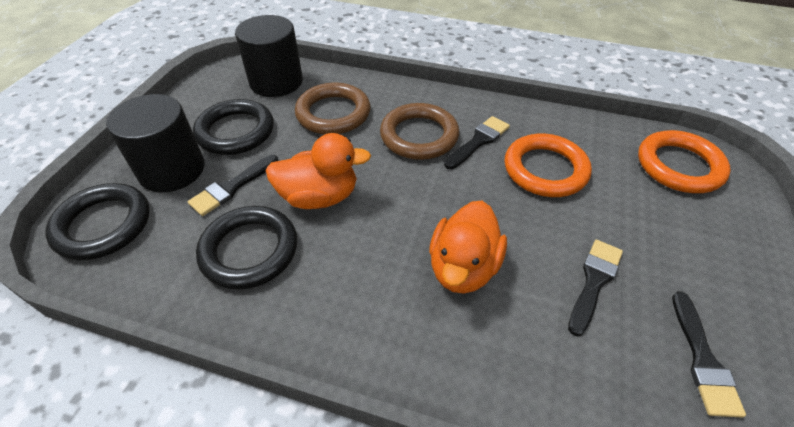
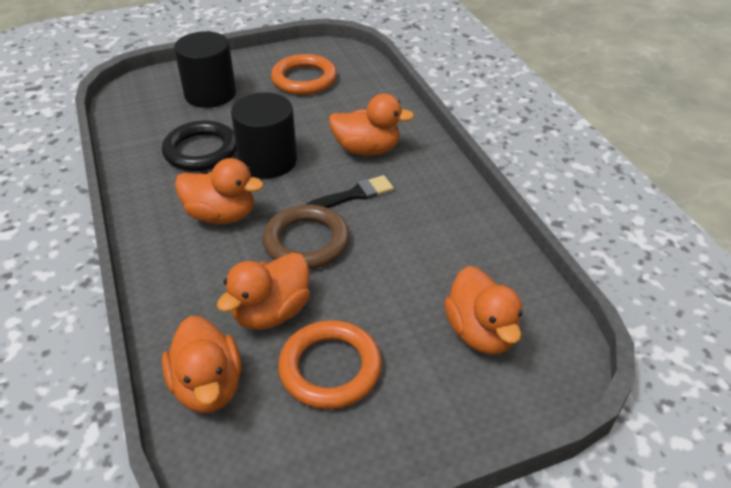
black brush: [188,155,278,216] [444,116,510,169] [568,240,623,336] [672,291,746,417] = 4 -> [305,175,394,208] = 1
black ring: [45,183,150,260] [193,99,274,155] [196,206,297,289] = 3 -> [162,120,237,171] = 1
brown ring: [295,83,370,134] [380,103,459,160] = 2 -> [262,205,350,269] = 1
orange duck: [266,133,371,209] [429,201,507,294] = 2 -> [162,316,242,413] [175,158,264,224] [217,253,310,330] [329,93,414,156] [444,266,523,354] = 5

